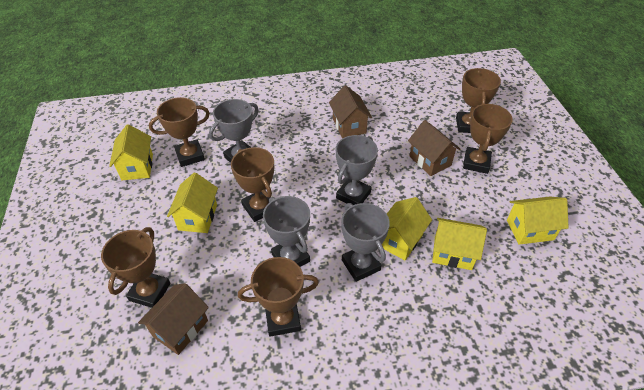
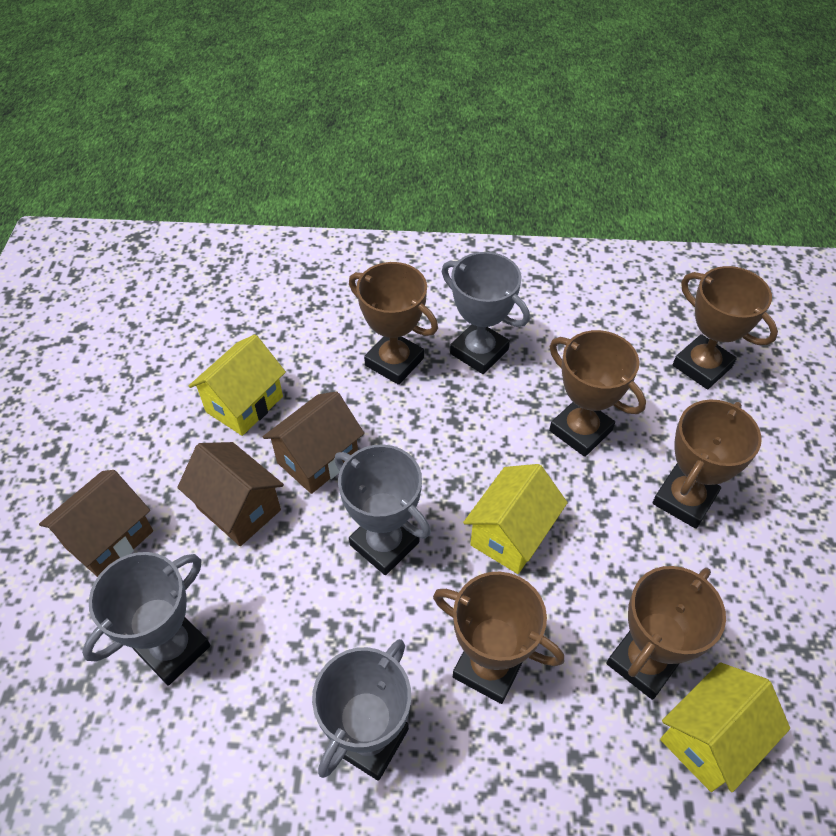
yellow house: [109,124,153,180] [167,173,218,233] [382,197,432,260] [432,218,487,270] [507,197,569,245] = 5 -> [189,334,286,436] [463,464,568,574] [660,662,790,792] = 3

